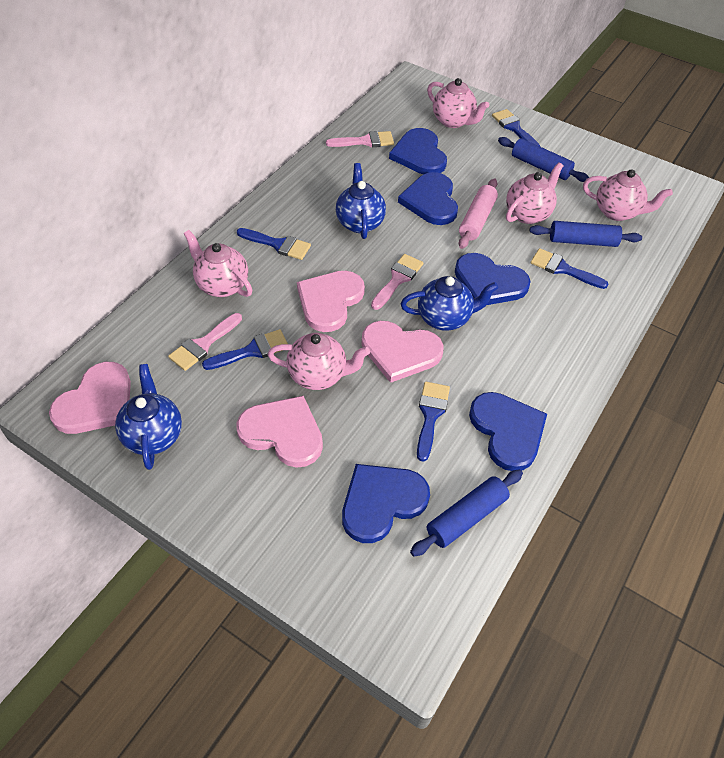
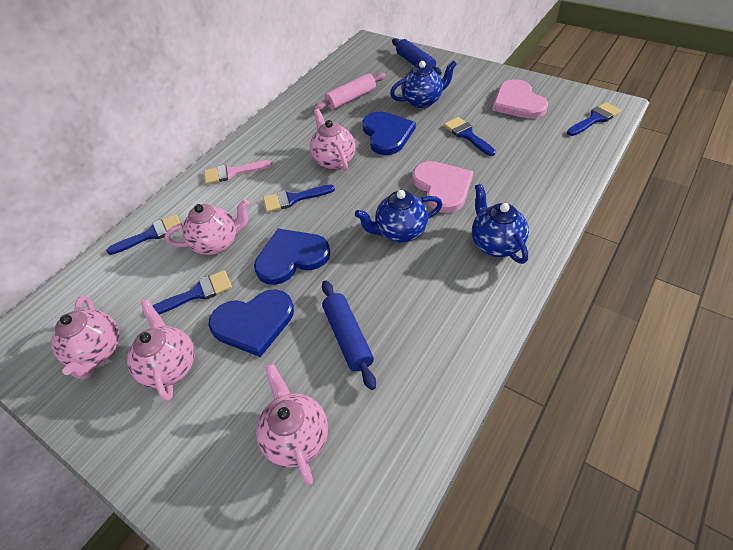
blue heart: [342,464,430,543] [389,128,447,175] [398,172,458,225] [455,253,531,305] [469,392,547,471] = 5 -> [208,289,294,357] [254,229,331,285] [362,111,416,155] = 3
blue rolling pin: [410,469,523,557] [498,137,589,182] [530,221,642,247] = 3 -> [322,280,376,390] [392,38,442,75] = 2
pink brush: [168,313,242,371] [326,131,394,147] [371,254,423,310] = 3 -> [204,160,272,184] = 1
pink heart: [49,362,131,434] [237,396,323,468] [297,271,365,332] [361,321,444,383] = 4 -> [412,161,473,213] [492,79,548,119] = 2

